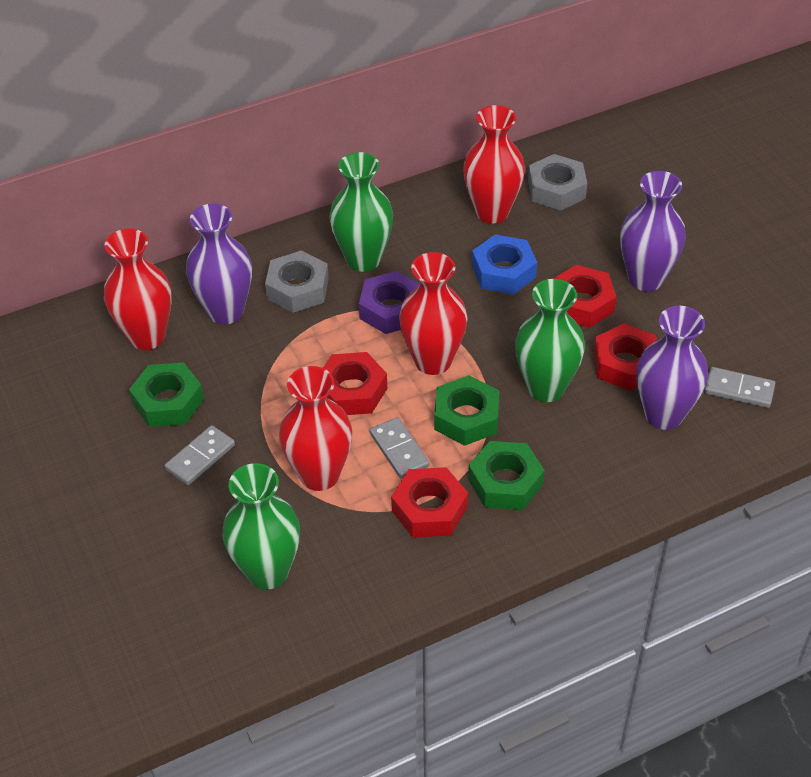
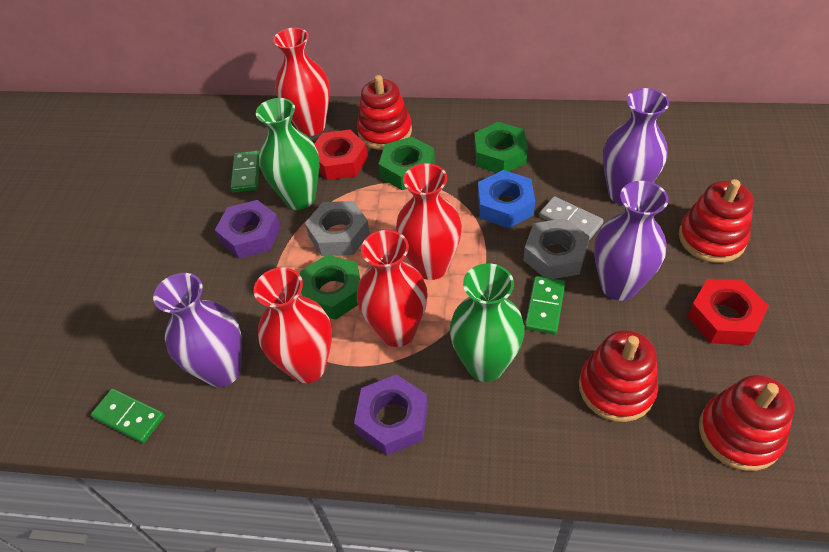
green domino: none = 0 -> [91,389,165,443] [231,151,259,192] [525,276,566,334] = 3
green vase: [222,463,300,590] [329,152,393,272] [515,279,585,402] = 3 -> [256,98,319,210] [450,263,525,382] = 2
grey domino: [165,425,235,485] [370,417,429,478] [705,367,775,408] = 3 -> [539,196,604,240] = 1
purple nut: [359,271,420,334] = 1 -> [215,200,281,259] [354,374,428,455] = 2
red nut: [323,352,387,415] [391,467,468,538] [553,265,616,328] [594,324,657,391] = 4 -> [314,130,368,180] [687,279,769,345] = 2
red stacking toy: none = 0 -> [357,75,412,150] [579,330,659,422] [679,179,754,263] [699,375,795,471] = 4

